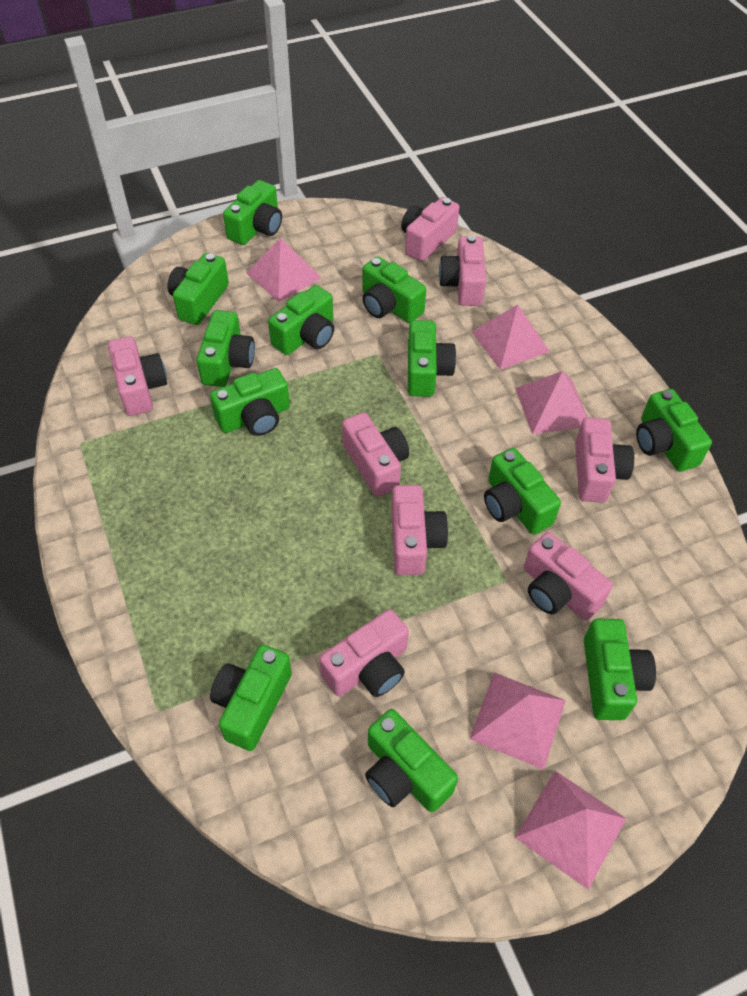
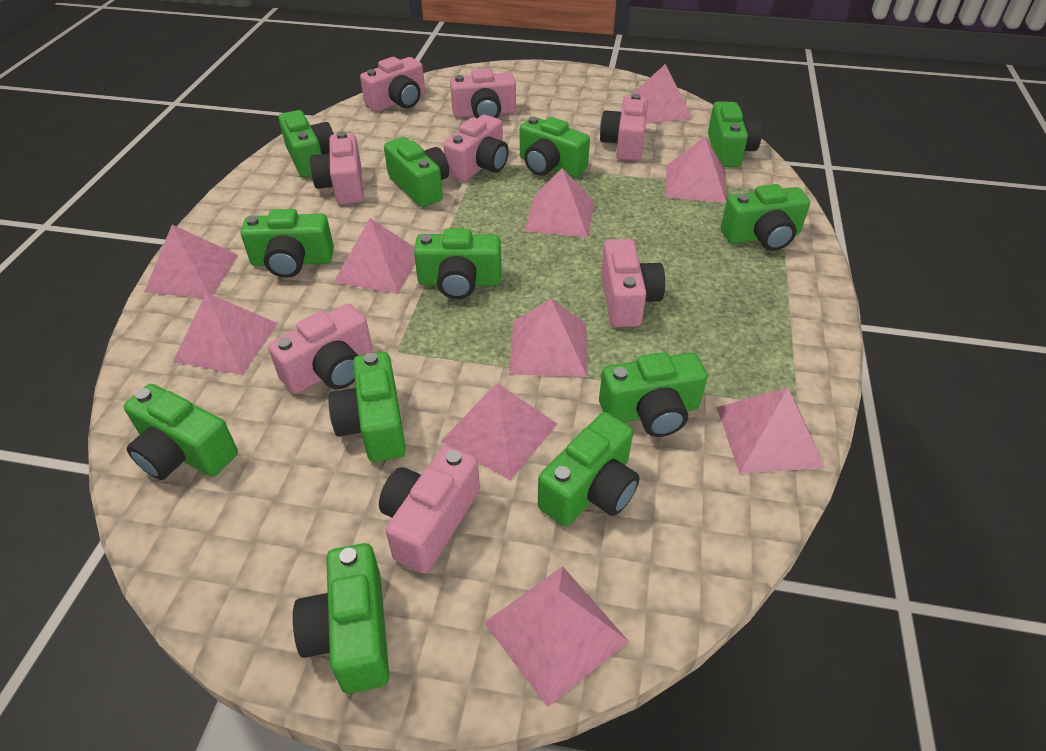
pink pyramid: [246,237,322,302] [469,672,566,770] [471,305,550,370] [515,371,588,434] [515,771,627,889] = 5 -> [144,224,239,298] [173,293,278,375] [334,218,415,294] [441,384,557,480] [484,566,629,707] [509,299,587,377] [524,168,594,238] [630,64,693,124] [665,137,726,203] [717,388,825,474] = 10

